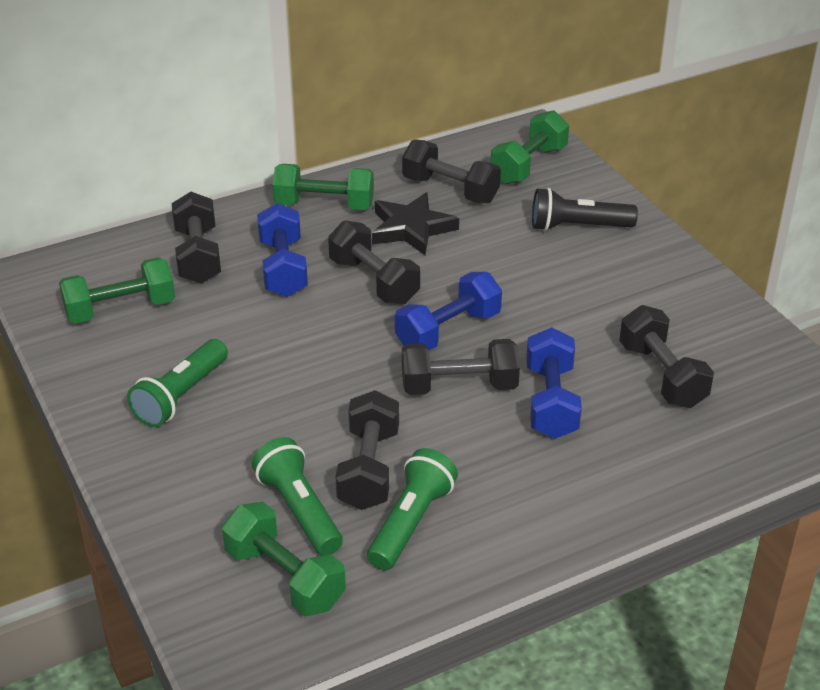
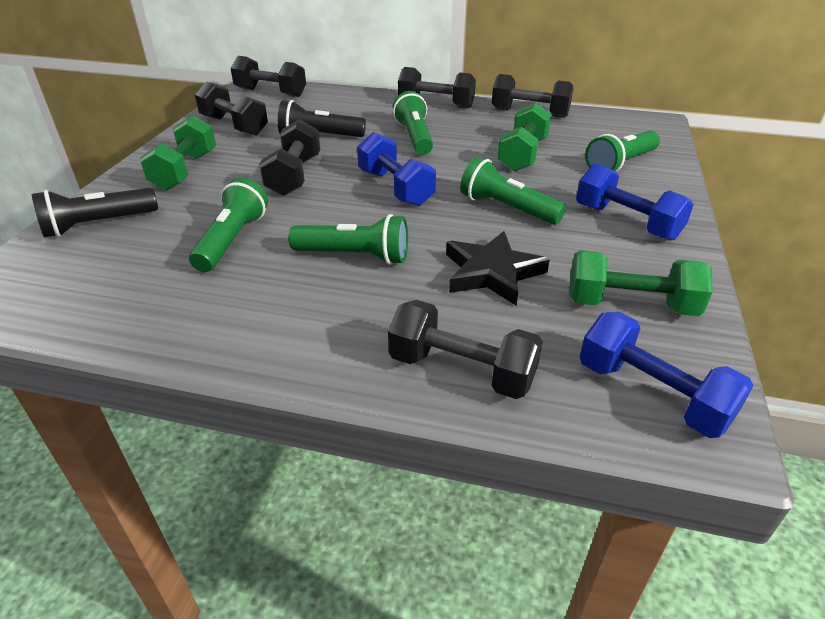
black flashlight: [532,188,638,231] = 1 -> [32,188,158,237] [278,100,366,137] = 2
green dumbbell: [59,257,175,324] [222,502,346,616] [272,164,374,210] [491,110,569,184] = 4 -> [140,115,216,190] [497,103,552,171] [569,250,713,316] = 3
green flashlight: [127,339,228,427] [252,437,343,555] [367,448,458,570] = 3 -> [189,178,268,272] [288,214,408,265] [393,91,433,155] [460,157,566,225] [585,131,660,172] = 5

